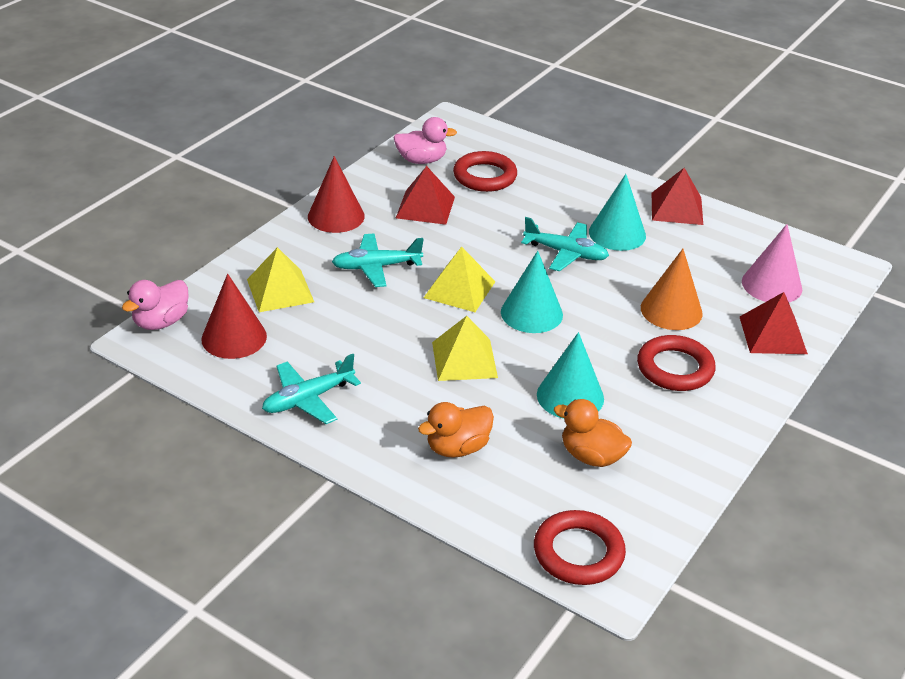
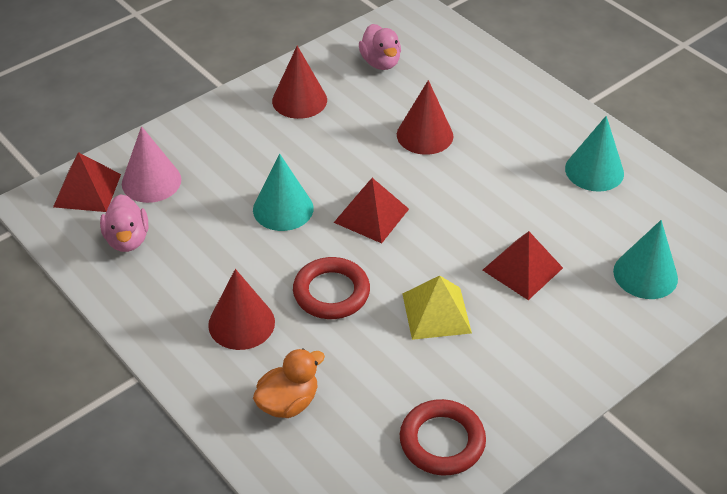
orange cone: [641,249,703,330] = 1 -> none = 0
orange duck: [418,402,494,458] [554,399,632,467] = 2 -> [253,348,325,418] = 1
red cone: [201,274,267,359] [308,156,365,233] = 2 -> [208,269,275,350] [272,46,327,119] [397,80,453,155] = 3
red ring: [453,151,517,192] [534,510,626,585] [637,335,716,391] = 3 -> [293,257,370,319] [400,399,486,475] = 2
turquoise plane: [262,354,361,424] [332,233,423,287] [521,217,609,272] = 3 -> none = 0
yellow pyramid: [247,247,314,312] [424,247,495,312] [432,316,498,381] = 3 -> [402,276,472,340] = 1

